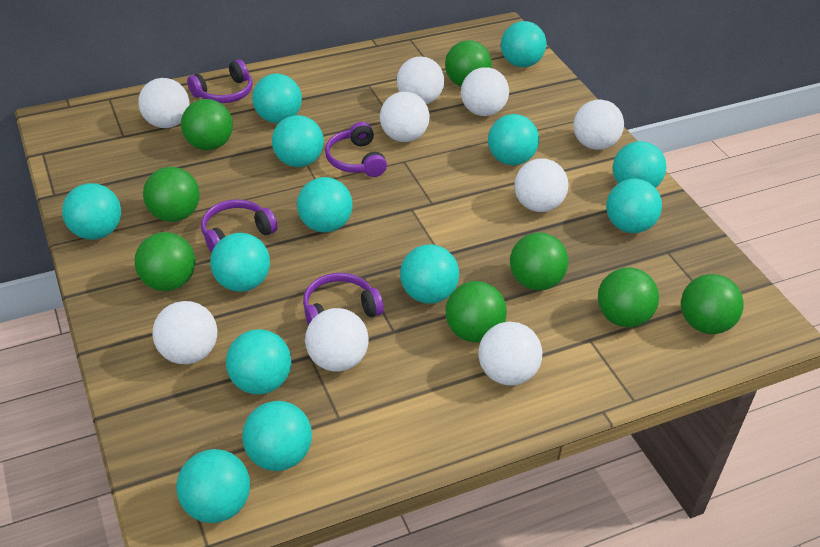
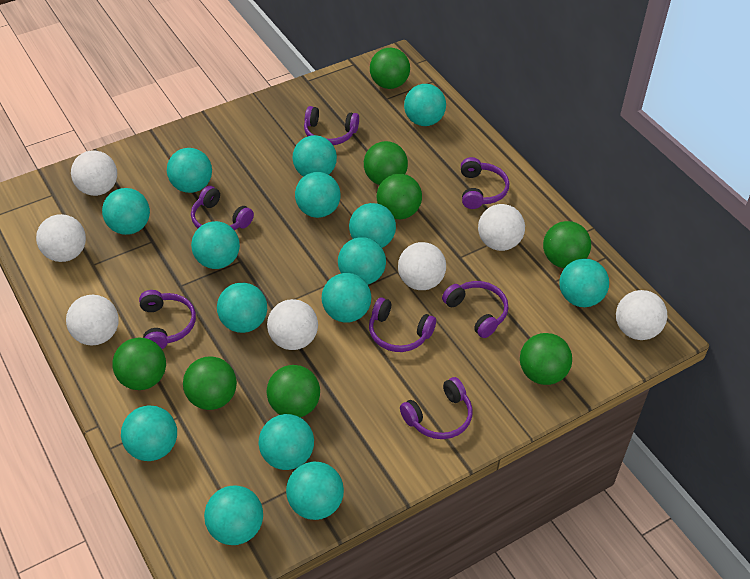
purple headphones: [187,59,253,103] [201,199,278,253] [303,273,384,325] [325,122,387,177] = 4 -> [139,290,196,349] [191,186,254,231] [304,106,359,145] [369,297,436,352] [400,377,473,439] [442,281,508,338] [461,157,509,209] = 7
turquoise ball: [62,183,121,240] [176,449,250,523] [210,233,270,292] [226,329,291,395] [242,401,312,471] [252,74,302,123] [272,115,324,167] [297,177,353,232] [400,244,459,304] [488,114,539,165] [501,21,546,67] [606,179,662,233] [613,141,666,188] = 13 -> [102,188,150,235] [121,405,177,461] [167,148,212,193] [191,221,240,269] [204,485,263,545] [217,283,267,333] [259,414,314,470] [286,461,344,520] [293,135,337,177] [295,172,341,218] [322,273,371,323] [338,237,386,285] [349,203,396,248] [404,84,446,126] [559,258,609,307] = 15
white ball: [138,78,190,128] [152,301,217,364] [305,308,369,372] [380,92,430,142] [397,57,444,104] [461,67,509,116] [478,322,542,386] [514,159,569,212] [573,99,624,150] = 9 -> [36,214,86,262] [66,295,119,345] [71,150,117,196] [267,299,318,350] [398,242,446,290] [478,204,525,251] [616,290,667,340] = 7

